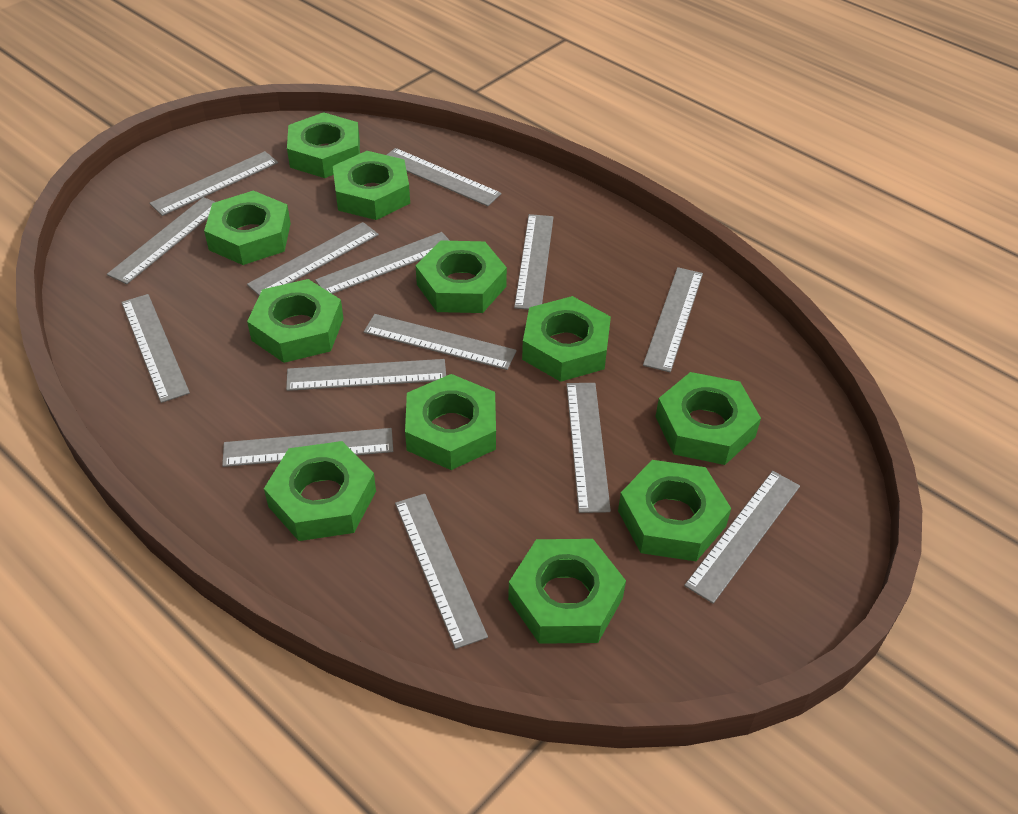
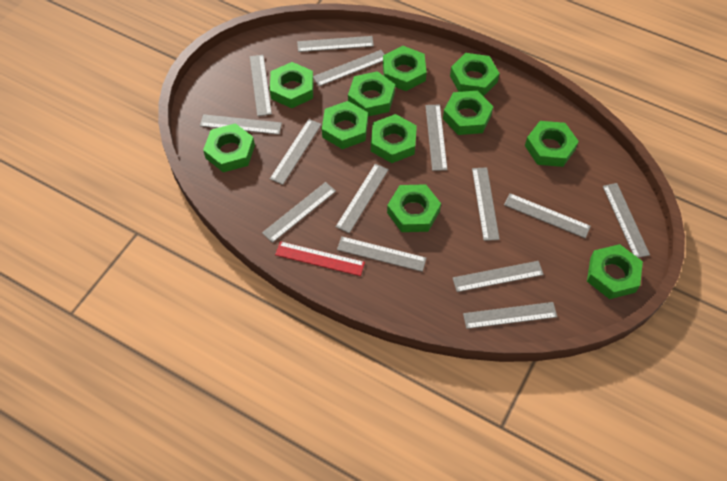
red ruler: none = 0 -> [275,241,365,276] = 1

